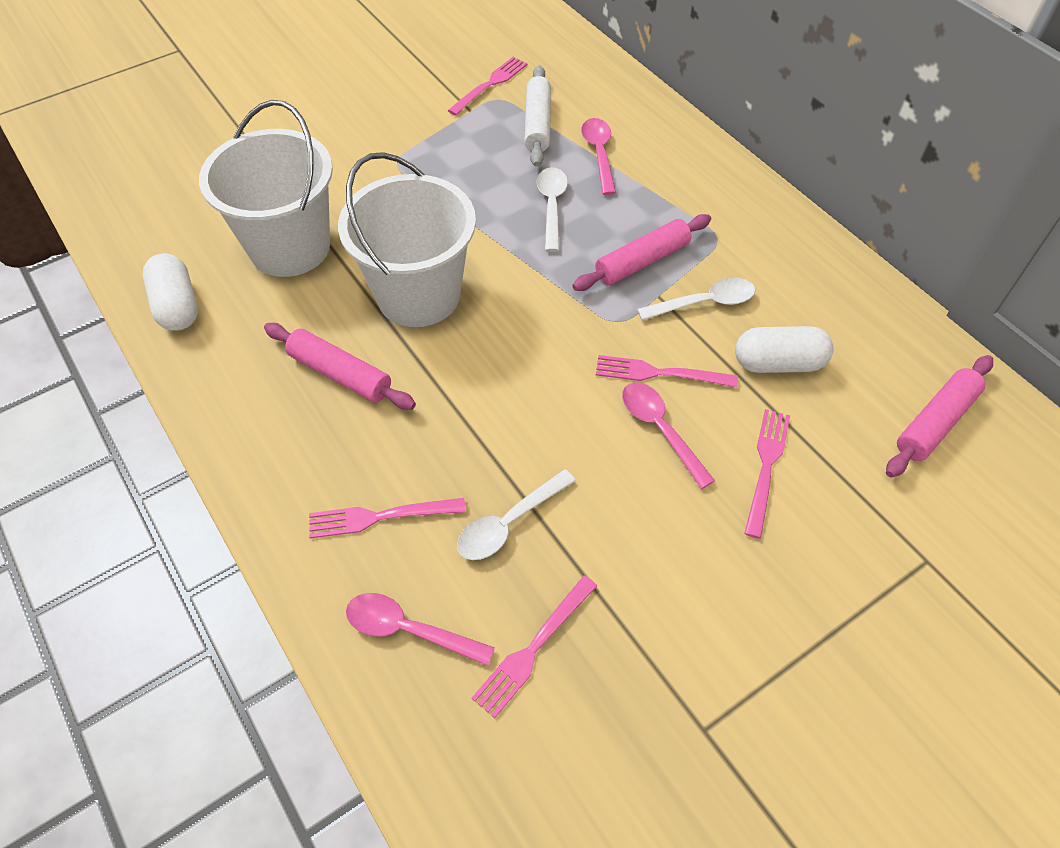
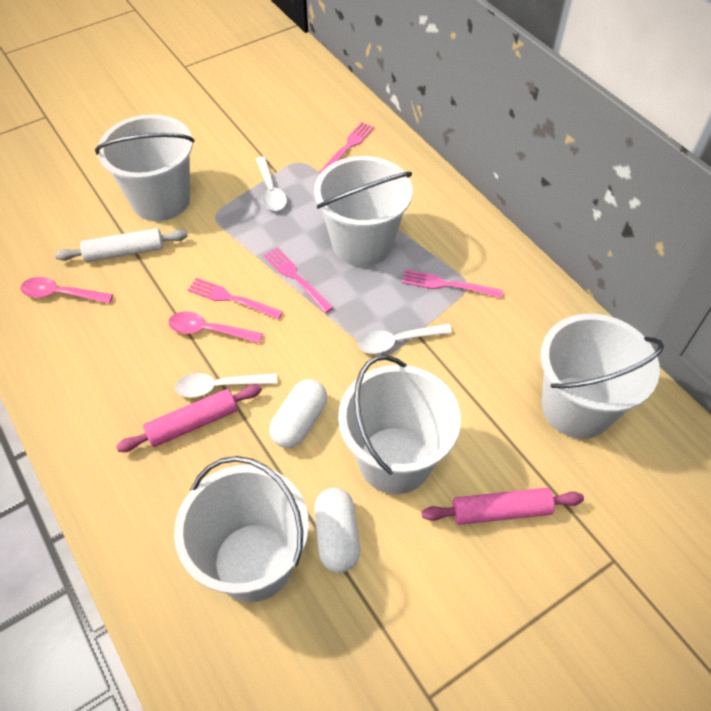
pink fork: [309,498,466,538] [447,57,528,116] [472,576,597,718] [596,355,738,387] [744,409,790,539] = 5 -> [188,278,283,320] [264,247,334,313] [319,122,374,173] [402,269,503,298] = 4
pink rolling pin: [264,323,416,410] [572,214,711,291] [886,355,993,478] = 3 -> [116,385,262,452] [422,488,584,525] = 2
pink spoon: [346,593,495,666] [581,118,616,195] [622,382,715,489] = 3 -> [20,277,113,304] [168,311,263,343] = 2
white bucket: [199,100,333,277] [338,152,476,327] = 2 -> [95,114,195,221] [174,456,309,602] [314,156,413,267] [338,355,461,494] [541,314,664,439] = 5

